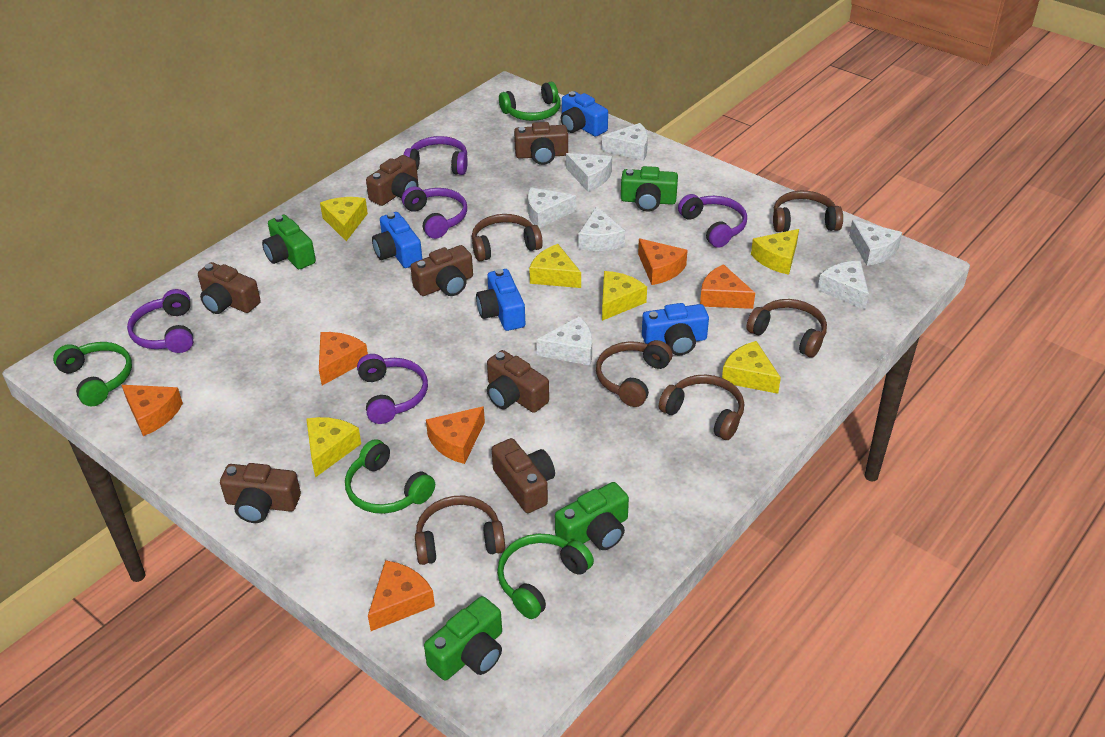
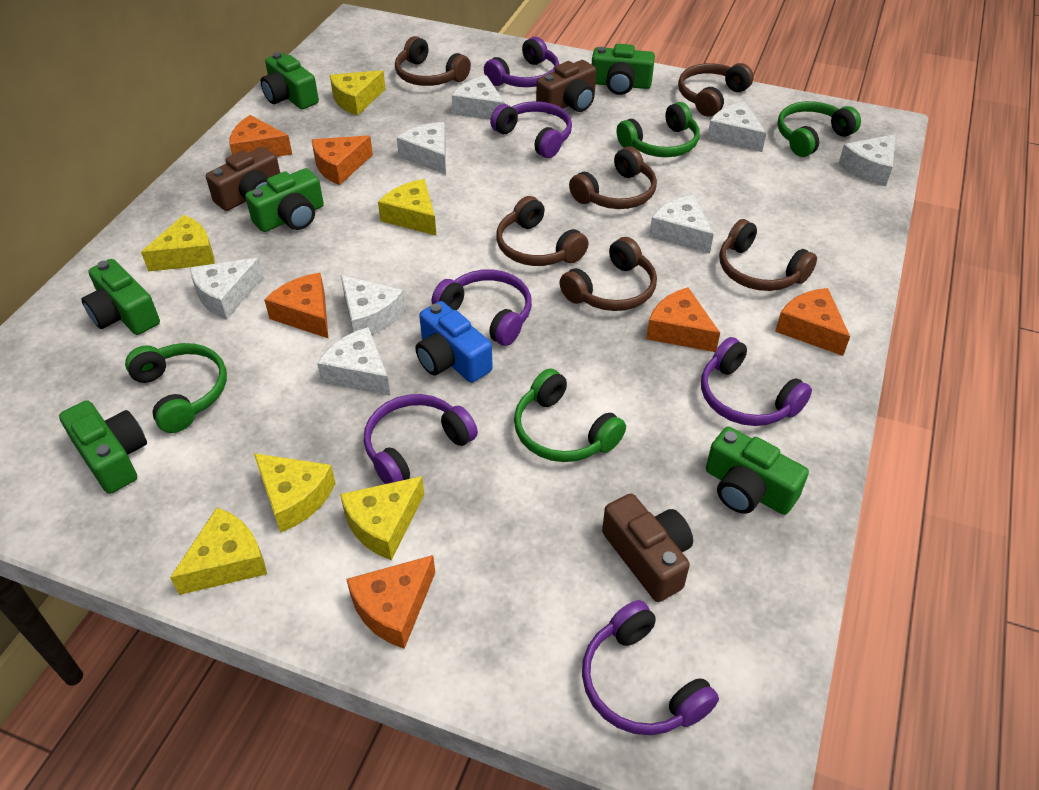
blue camera: [372,212,422,268] [476,269,525,331] [561,91,608,137] [642,303,709,355] = 4 -> [415,301,493,383] = 1
brown camera: [198,262,261,314] [220,463,301,523] [366,155,418,206] [410,245,473,296] [487,350,549,413] [492,438,555,513] [514,122,568,165] = 7 -> [206,147,280,211] [536,60,596,114] [602,494,693,602] = 3
green camera: [262,214,316,269] [424,596,502,680] [555,482,629,550] [621,166,678,212] = 4 -> [59,400,147,494] [81,259,160,335] [245,168,324,232] [261,52,319,109] [592,44,655,95] [706,427,809,515] = 6
purple headphones: [127,289,193,353] [357,354,428,424] [402,186,467,239] [404,136,468,175] [678,194,747,248] = 5 -> [364,394,478,484] [432,269,532,346] [484,37,559,87] [490,101,572,158] [582,600,719,735] [701,337,812,426] = 6
white cheese: [528,187,576,228] [536,316,592,365] [566,153,612,192] [578,206,625,251] [602,123,648,161] [818,261,869,310] [849,220,902,266] = 7 -> [190,258,263,319] [317,327,390,396] [341,275,406,335] [397,122,446,175] [452,75,505,120] [649,195,714,253] [707,102,766,152] [839,134,896,186] = 8

